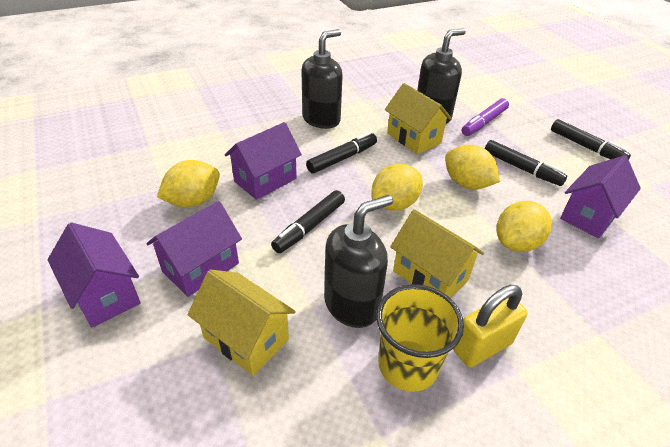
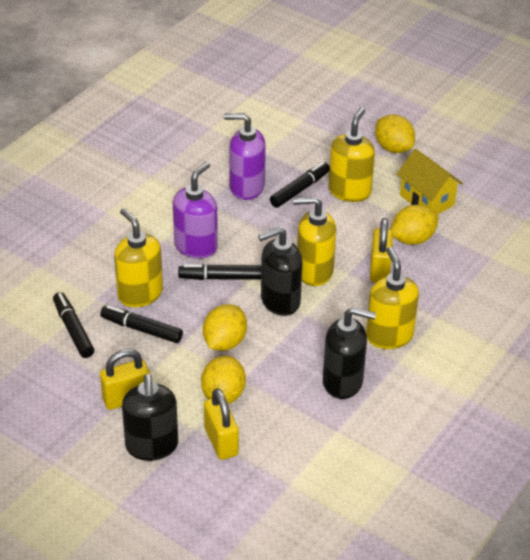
purple house: [48,223,141,327] [146,201,242,297] [225,122,302,200] [560,155,641,238] = 4 -> none = 0
purple marker: [462,98,509,136] = 1 -> none = 0
purple soap dispenser: none = 0 -> [173,162,218,259] [224,113,266,200] = 2
yellow cup: [377,284,464,392] = 1 -> none = 0
yellow house: [188,269,296,376] [385,83,452,154] [390,209,484,298] = 3 -> [397,149,463,214] = 1
yellow padlock: [453,285,528,367] = 1 -> [100,349,150,410] [204,388,239,460] [370,218,393,282] = 3
yellow soap dispenser: none = 0 -> [114,208,163,307] [293,197,336,286] [328,108,375,202] [366,247,419,349] = 4

